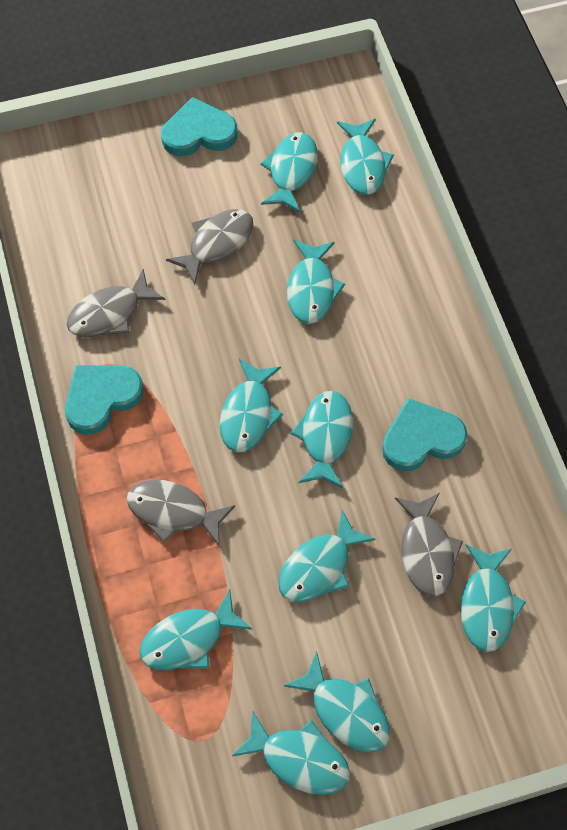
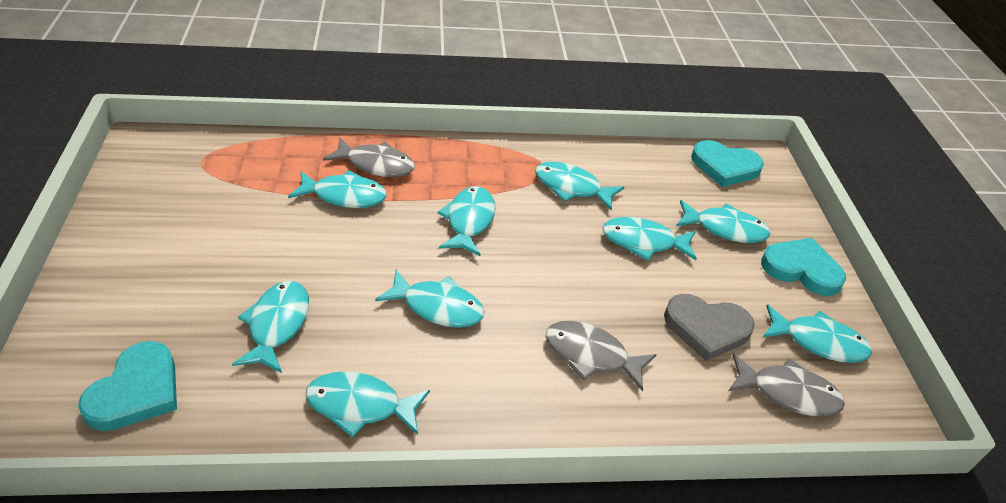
grey fish: [67,269,165,337] [127,480,235,547] [166,209,253,285] [395,493,463,596] = 4 -> [323,138,415,177] [545,321,656,391] [729,353,845,417] = 3
grey heart: none = 0 -> [664,294,755,361] = 1
turquoise fish: [139,589,252,671] [220,359,283,452] [232,712,350,795] [260,133,318,213] [278,510,375,602] [284,652,390,753] [287,240,345,324] [291,391,353,488] [337,119,394,195] [461,545,526,652] = 10 -> [232,281,309,373] [288,170,387,208] [306,371,430,438] [375,270,484,328] [437,187,495,256] [535,162,624,211] [602,217,697,261] [676,200,770,243] [762,304,872,363] = 9

